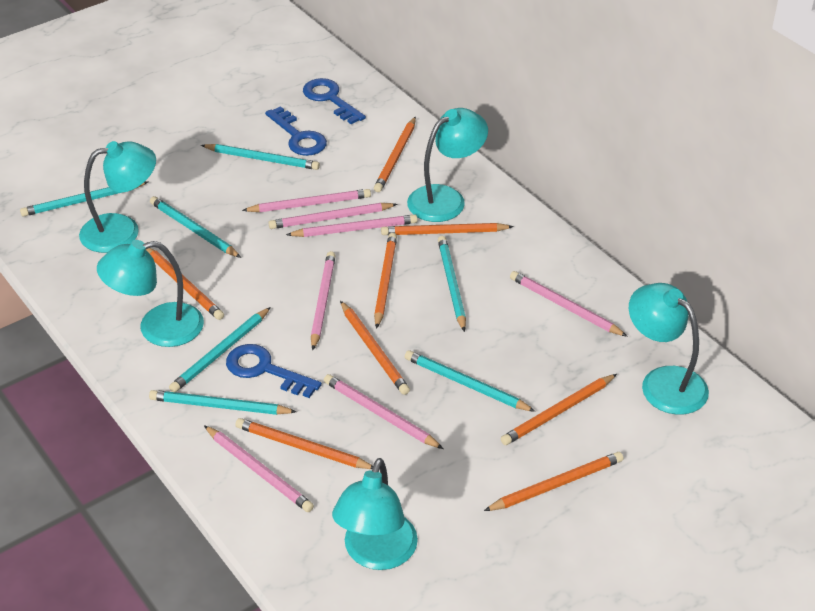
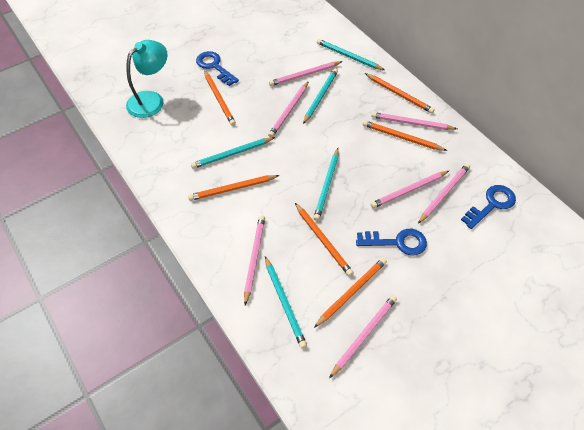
orange pencil: [146,248,224,320] [235,418,373,469] [340,301,410,395] [374,116,416,192] [374,233,397,329] [381,223,514,235] [484,452,624,511] [501,374,617,445] = 8 -> [188,175,280,201] [204,70,236,126] [295,203,354,276] [314,258,387,328] [363,120,447,151] [365,73,435,113] = 6
turquoise lamp: [79,141,156,253] [97,240,204,347] [332,458,418,570] [407,108,488,222] [629,283,709,415] = 5 -> [126,40,168,118] = 1
turquoise pencil: [20,181,148,217] [149,390,297,415] [150,196,241,258] [169,307,271,392] [201,144,320,170] [405,350,536,412] [438,236,466,332] = 7 -> [191,137,275,169] [265,256,307,348] [303,69,338,124] [313,148,339,221] [317,39,385,70] = 5

